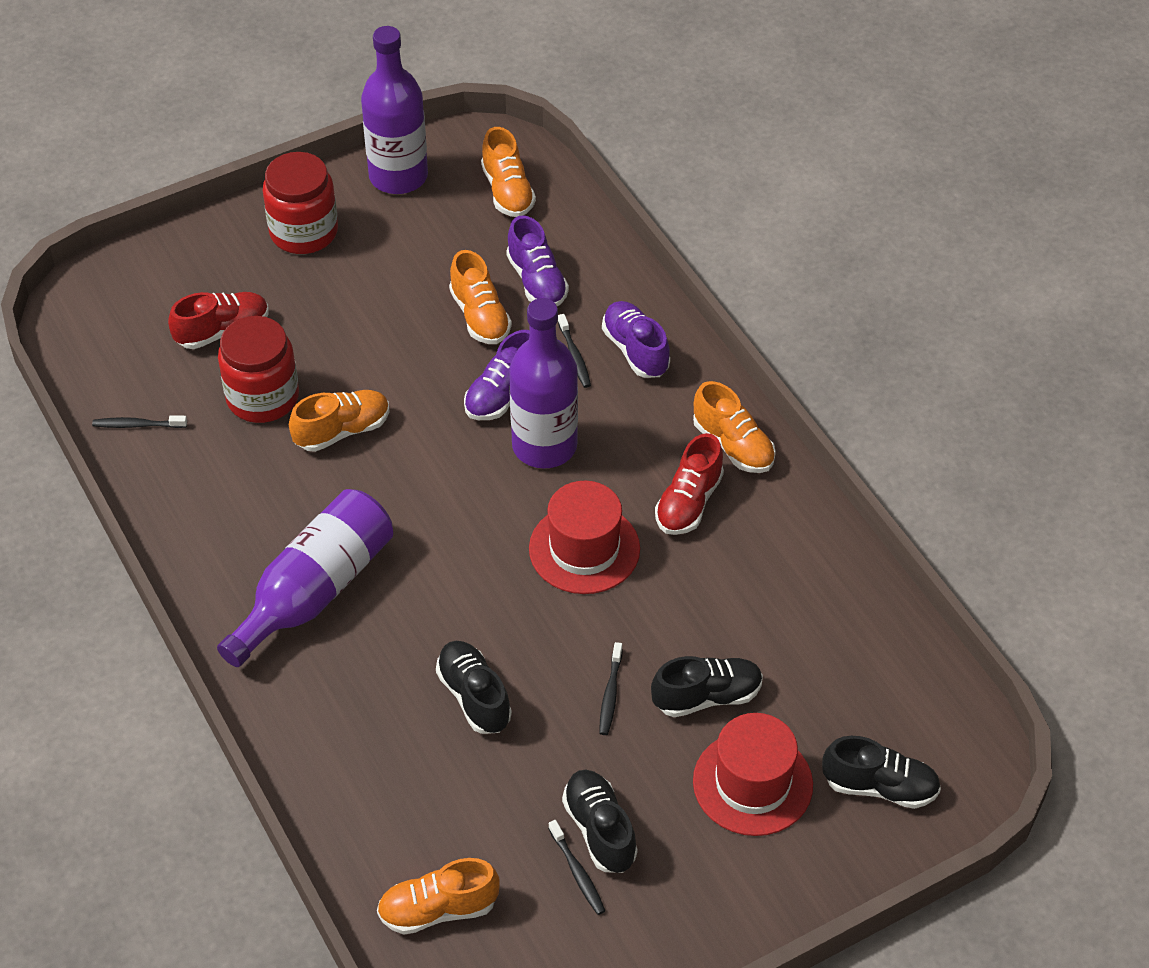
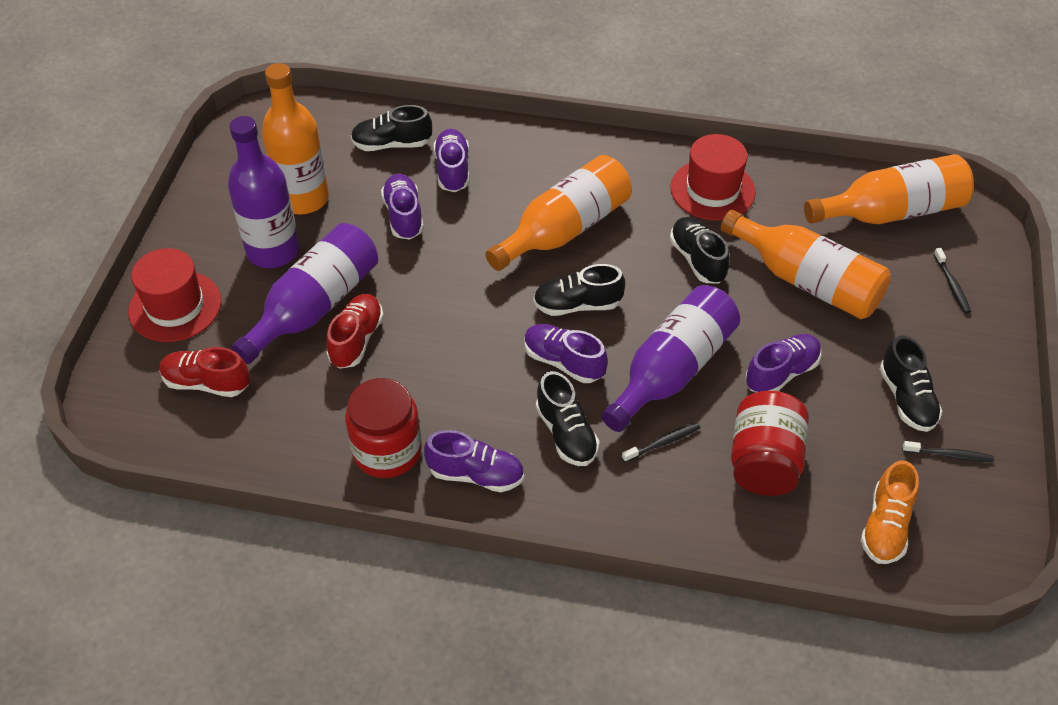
black shoe: [436,641,512,734] [562,770,638,873] [651,656,763,717] [822,736,941,809] = 4 -> [351,105,432,151] [533,264,625,316] [536,371,600,466] [670,217,730,283] [880,336,942,432] = 5
black toothbrush: [92,416,187,428] [548,820,605,915] [558,314,591,388] [599,642,623,735] = 4 -> [622,423,701,462] [903,441,994,462] [934,248,971,313] = 3
orange bottle: none = 0 -> [262,63,329,214] [485,155,632,271] [721,210,891,319] [804,154,974,224] = 4
orange shoe: [289,390,389,452] [377,858,500,935] [449,250,512,344] [481,127,536,217] [693,381,776,473] = 5 -> [861,460,919,564] = 1
purple shoe: [464,330,530,420] [506,215,569,306] [602,301,670,378] = 3 -> [381,174,424,240] [424,430,524,492] [434,129,469,192] [524,324,608,383] [745,334,821,392] = 5

